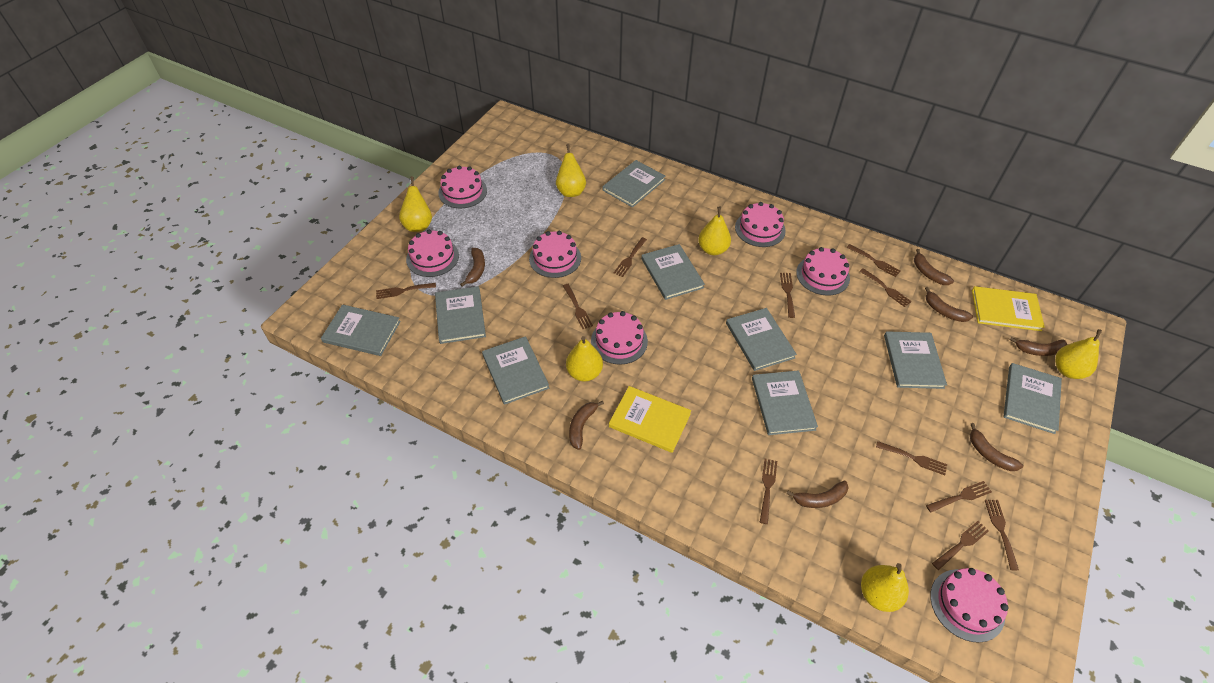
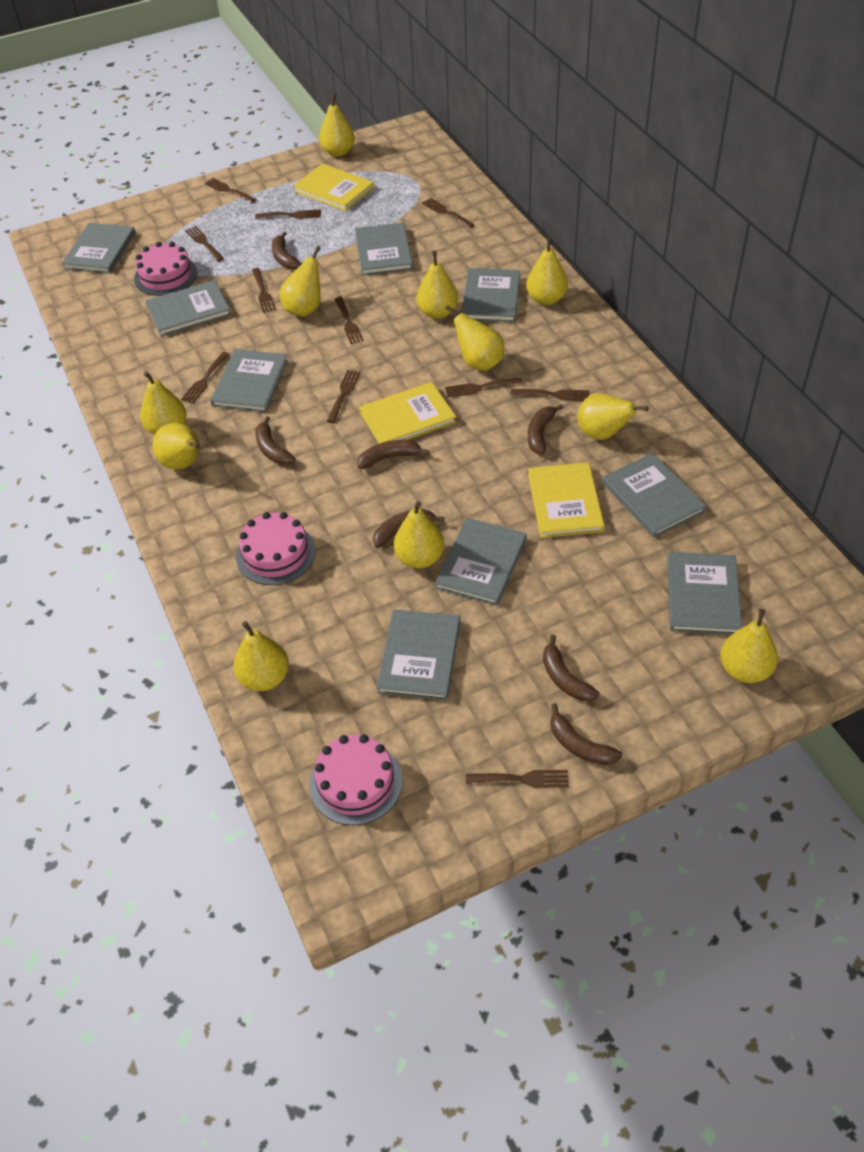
pink cake: [406,229,459,277] [438,165,487,208] [529,231,581,278] [591,311,648,365] [735,202,786,247] [796,247,850,296] [930,568,1009,643] = 7 -> [134,242,198,296] [236,512,316,585] [309,734,402,825] = 3
yellow book: [609,386,691,453] [972,286,1045,331] = 2 -> [293,163,374,211] [359,382,456,444] [528,462,605,538] = 3
yellow pear: [399,176,432,232] [556,144,586,197] [566,336,603,382] [698,207,731,255] [861,563,909,612] [1055,329,1102,379] = 6 -> [140,371,187,435] [153,423,200,470] [233,621,289,691] [280,246,321,317] [319,93,355,157] [394,502,444,569] [417,251,458,319] [445,305,504,371] [526,237,568,305] [577,393,648,440] [720,609,778,683] = 11

